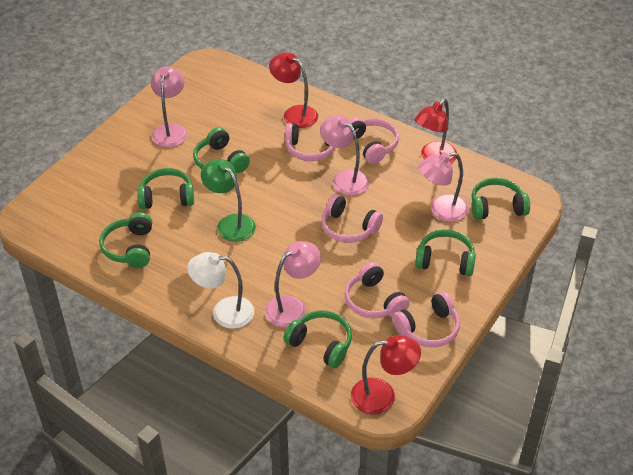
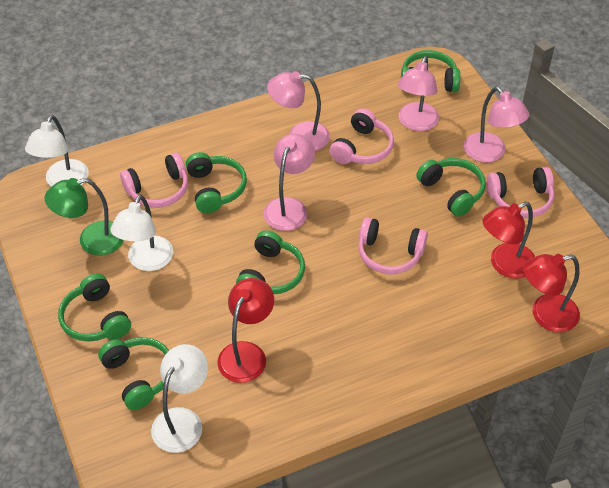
pink headphones: [285,123,335,161] [321,194,383,243] [344,262,410,319] [350,117,399,164] [392,292,460,348] = 5 -> [120,153,188,208] [329,109,394,164] [358,217,428,274] [487,167,554,218] = 4
white lamp: [187,252,254,329] = 1 -> [25,115,89,187] [110,195,173,271] [151,344,208,453] = 3

